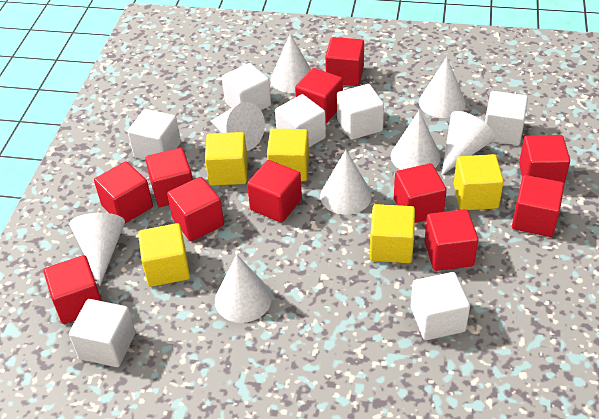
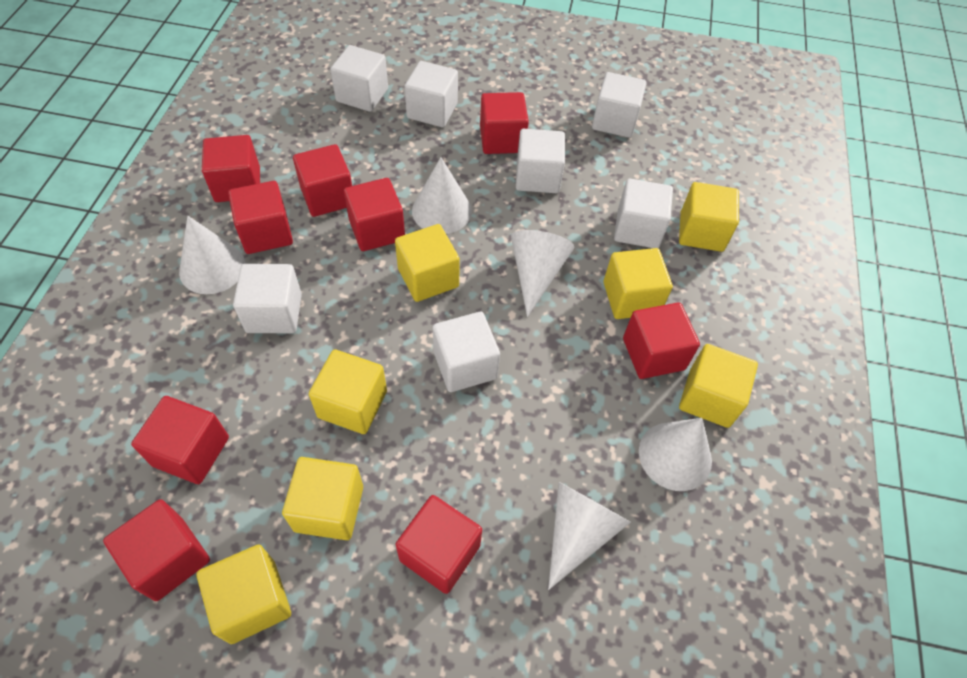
red cube: [44,255,102,324] [94,161,153,223] [145,148,193,207] [167,177,224,241] [247,160,302,223] [295,68,343,123] [325,37,364,86] [394,163,447,223] [424,209,479,271] [512,175,564,237] [519,135,570,184] = 11 -> [103,499,210,601] [131,396,229,484] [202,135,260,202] [228,181,293,254] [293,144,352,217] [344,178,405,251] [396,495,482,594] [480,92,529,154] [623,303,700,379] = 9
white cone: [69,213,125,286] [211,102,265,151] [215,254,272,323] [270,34,311,93] [320,150,372,215] [391,111,441,170] [419,57,466,118] [441,111,495,175] = 8 -> [179,216,245,294] [412,157,472,234] [511,230,574,317] [548,482,631,590] [639,418,712,491] = 5
yellow cube: [138,223,190,287] [205,132,248,186] [267,129,309,181] [370,204,415,263] [454,154,504,210] = 5 -> [197,545,291,644] [282,457,363,540] [309,349,387,434] [395,224,460,302] [604,248,673,319] [679,182,739,252] [679,344,758,428] = 7

